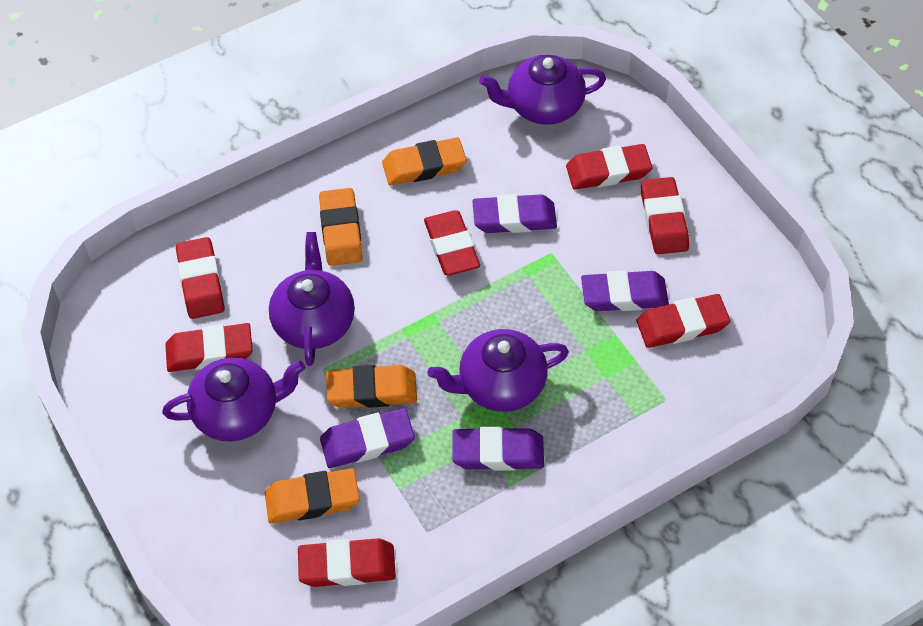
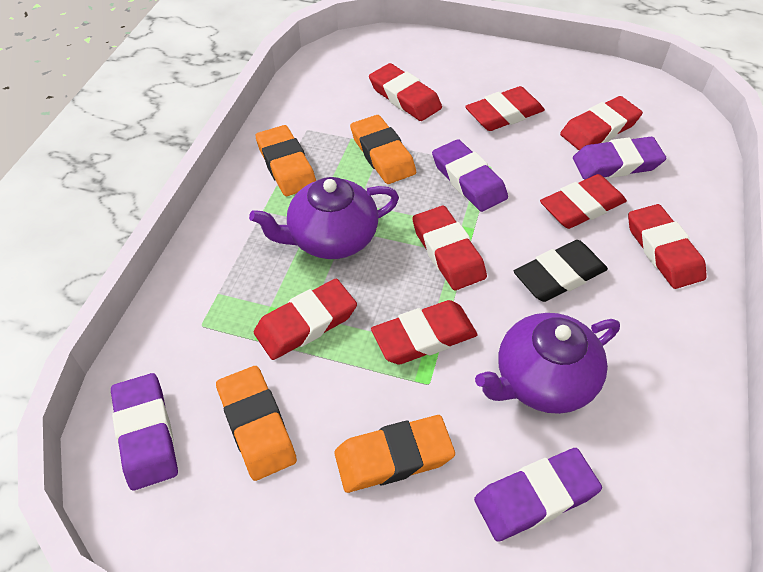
black eraser: none = 0 -> [514,240,608,302] = 1
purple teapot: [162,358,306,441] [269,232,355,366] [427,329,569,412] [479,55,606,125] = 4 -> [249,177,399,259] [475,313,620,414] = 2
red eraser: [165,323,253,372] [176,237,224,319] [298,538,396,587] [424,210,480,275] [566,144,652,190] [637,294,730,348] [641,177,689,254] = 7 -> [254,279,357,360] [369,63,442,121] [371,300,478,364] [412,206,487,290] [465,86,545,131] [540,174,627,229] [560,96,643,150] [628,204,707,289] = 8

